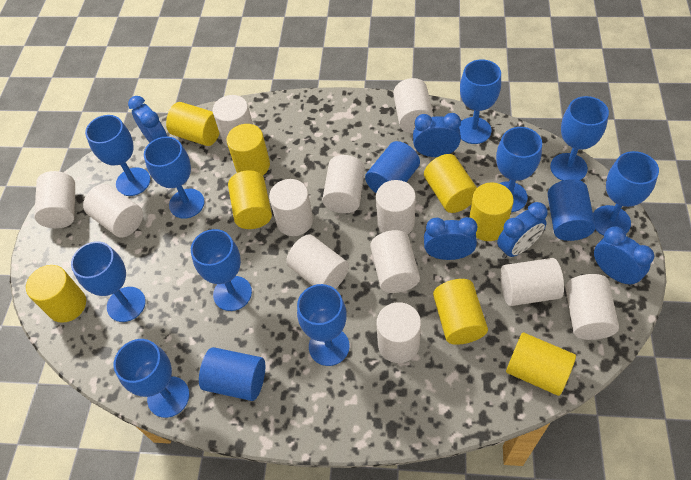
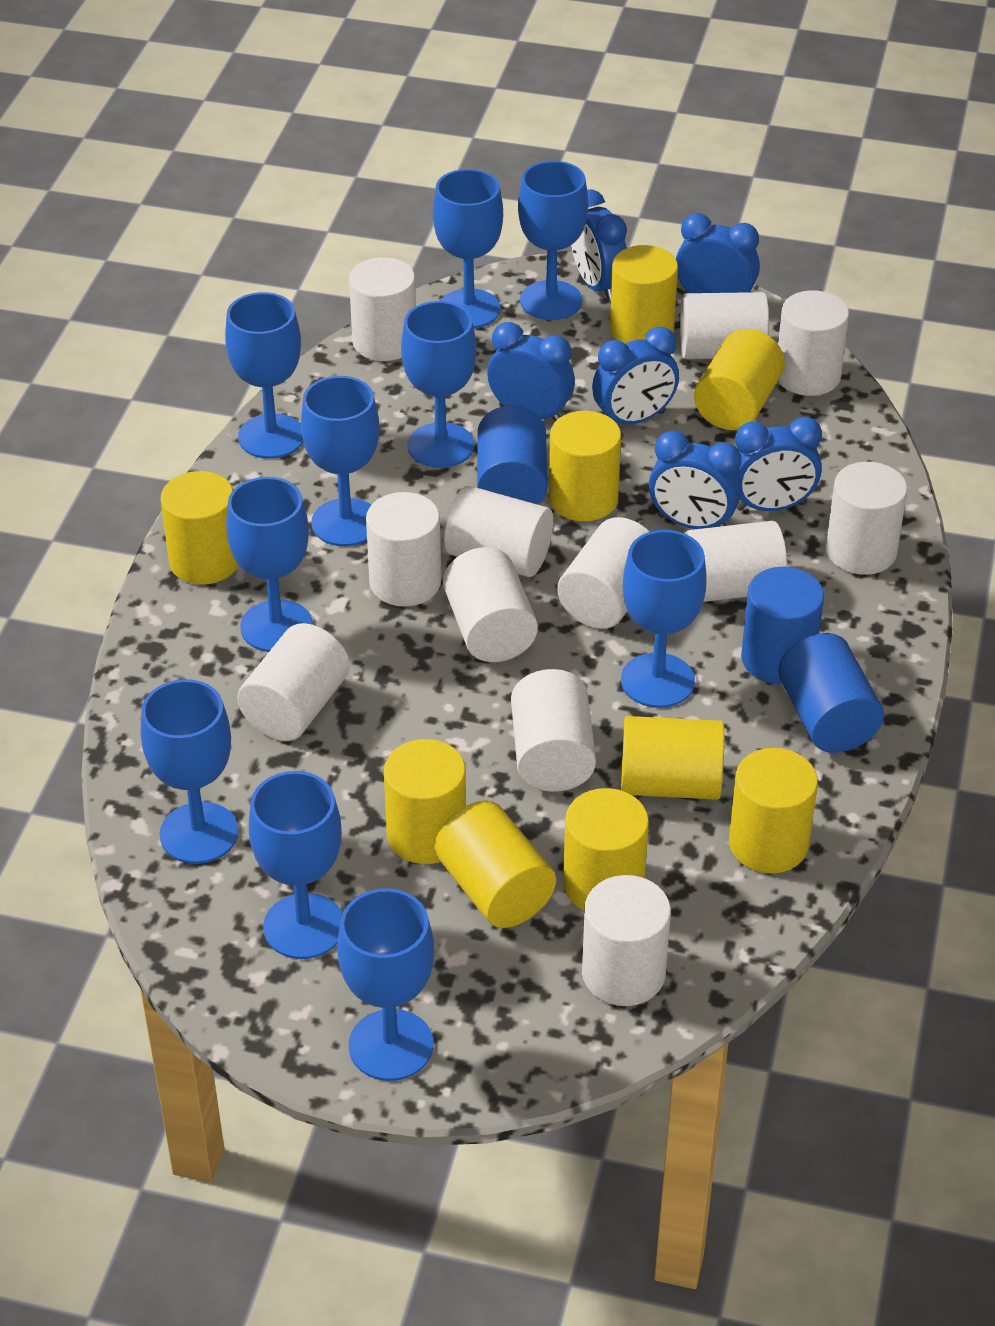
blue clock: [128,96,168,143] [413,113,461,157] [424,217,478,260] [497,202,548,259] [594,226,654,286] = 5 -> [487,322,575,422] [571,189,627,302] [592,327,679,425] [649,431,742,529] [676,213,760,294] [735,417,822,511] = 6
yellow cylinder: [26,265,86,323] [166,102,220,146] [226,124,270,176] [228,170,272,229] [424,154,477,213] [433,279,488,345] [469,182,513,241] [506,332,576,396] = 8 -> [161,471,238,585] [384,739,466,864] [434,801,556,928] [549,411,621,522] [563,788,649,911] [610,245,678,343] [621,716,724,800] [694,329,785,430] [729,748,818,873] = 9

